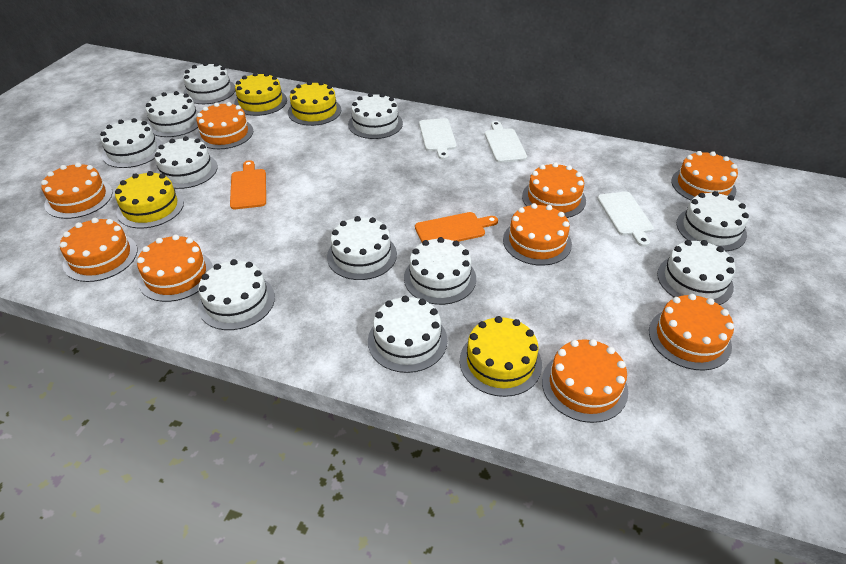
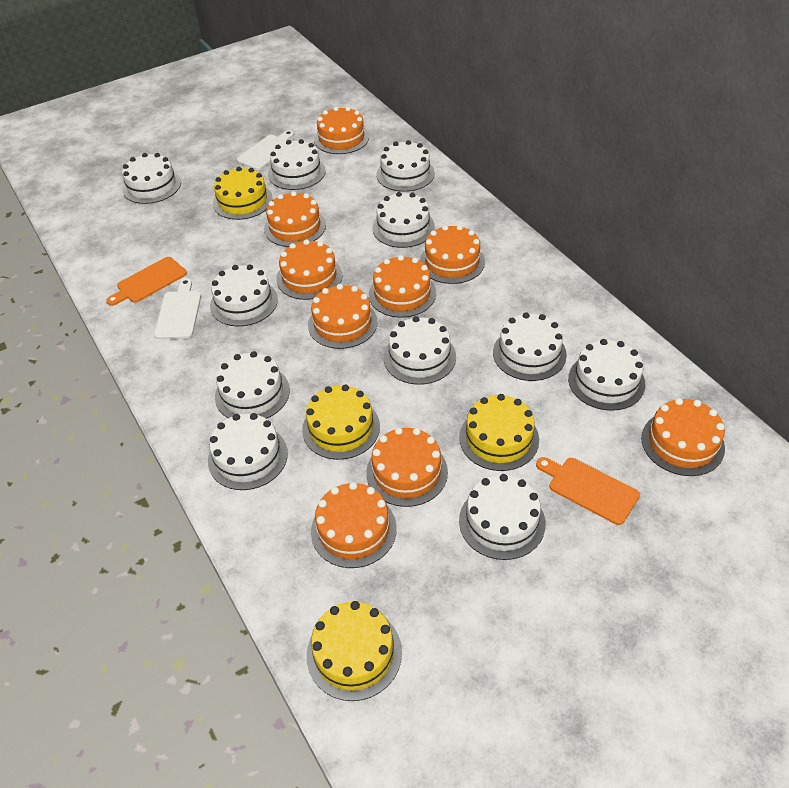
white cutting board: [419,118,457,160] [485,121,527,163] [597,192,654,247] = 3 -> [154,278,201,339] [237,130,294,170] = 2

